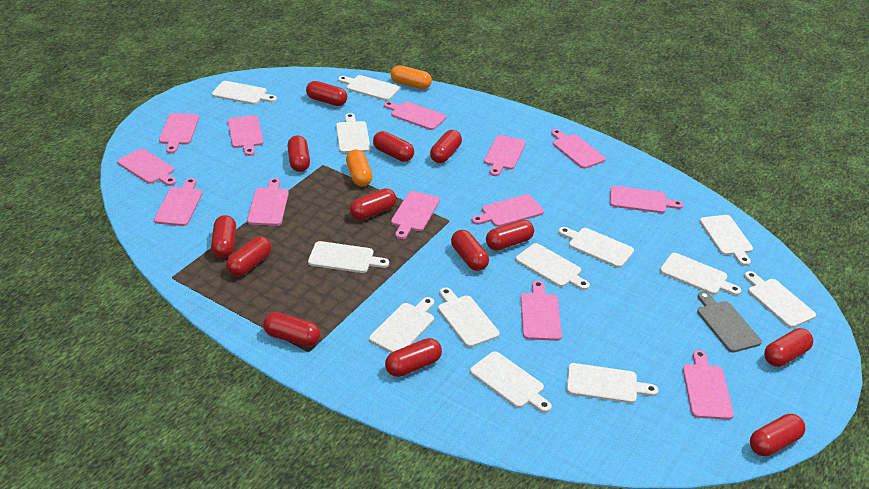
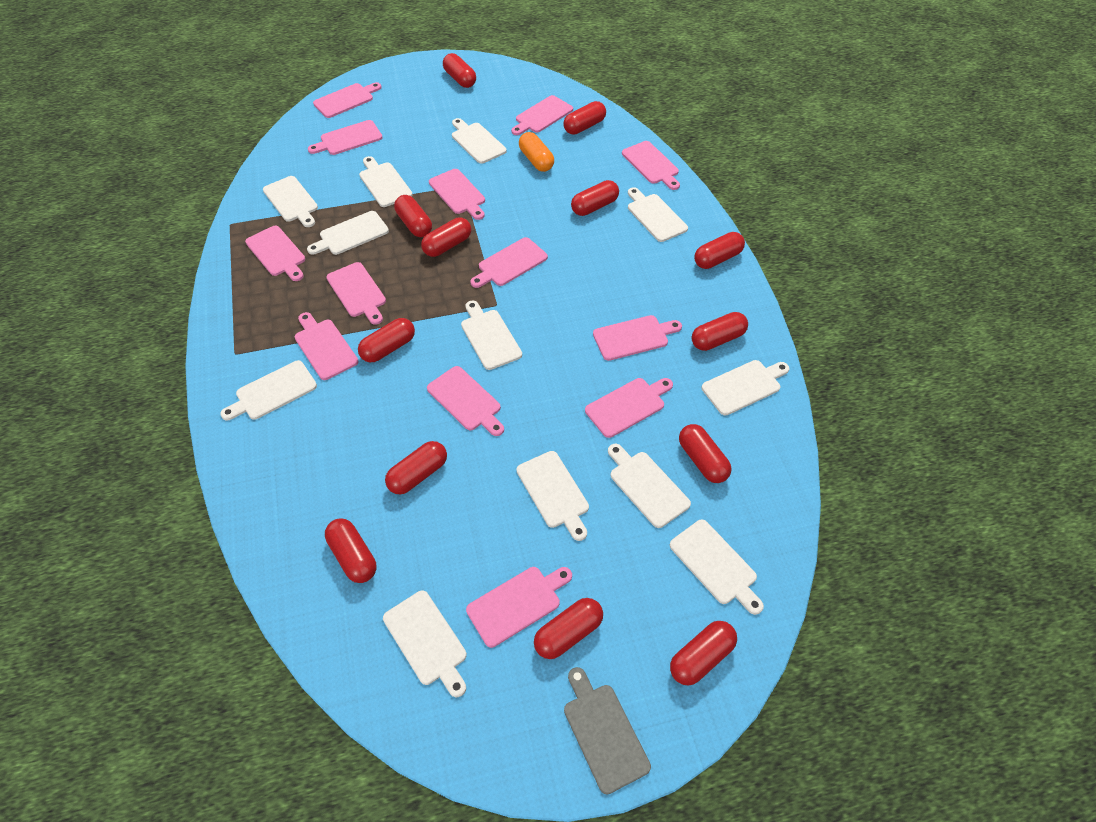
orange capsule: [346,149,372,186] [391,65,432,89] = 2 -> [519,132,554,172] = 1
white cutting board: [212,81,277,105] [308,241,389,273] [336,113,371,153] [338,75,400,101] [369,297,434,353] [438,287,500,347] [470,351,552,413] [516,243,590,290] [558,227,634,268] [567,363,658,403] [660,253,741,295] [699,215,753,266] [744,271,816,328] = 13 -> [220,360,317,420] [263,176,318,227] [307,211,389,255] [359,156,413,207] [383,590,467,697] [452,118,507,164] [461,301,522,370] [517,451,589,541] [608,444,691,528] [628,187,688,242] [670,520,764,615] [701,360,789,415] = 12

